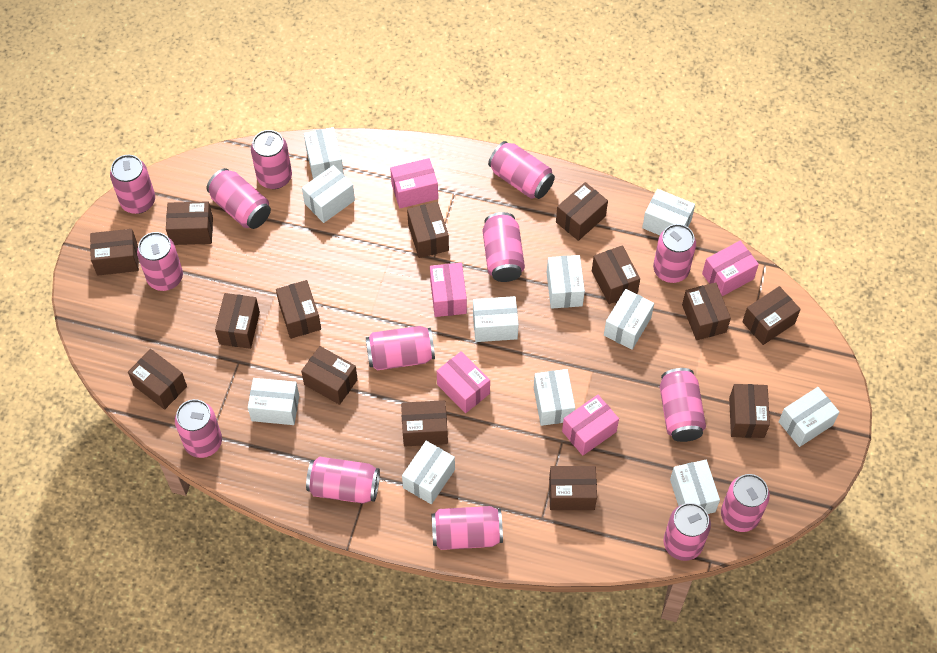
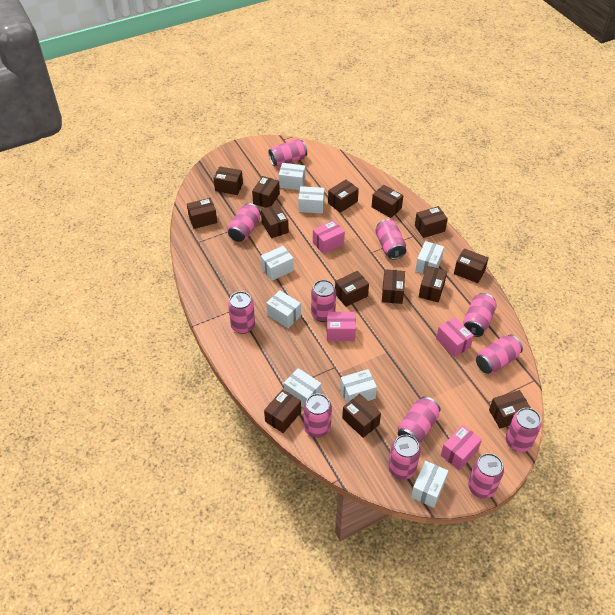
pink box: [390,158,438,208] [430,263,467,317] [437,351,490,413] [562,395,619,456] [702,241,759,296] = 5 -> [313,220,345,254] [327,312,356,341] [436,317,474,357] [441,425,482,470] = 4
pink can: [110,155,155,214] [137,232,183,291] [175,399,222,458] [207,168,271,229] [251,130,292,189] [306,457,380,504] [366,326,435,370] [431,506,503,550] [483,212,525,282] [488,141,555,199] [653,224,696,283] [660,368,706,442] [663,503,711,561] [721,474,770,532] = 14 -> [228,203,261,242] [228,291,255,334] [268,139,307,166] [304,393,332,438] [311,280,336,322] [375,219,406,260] [388,435,421,480] [398,397,441,444] [463,293,497,337] [468,453,504,498] [476,334,523,374] [506,408,542,452] = 12
white box: [248,378,299,425] [302,165,355,223] [304,127,344,179] [402,441,455,504] [473,296,519,342] [534,369,575,426] [547,255,585,309] [604,289,654,350] [642,189,695,235] [670,460,720,514] [779,387,839,447] = 11 -> [261,246,294,281] [266,290,301,328] [279,163,305,190] [284,368,321,408] [298,186,325,214] [340,369,377,403] [411,461,448,508] [415,241,444,274] = 8

